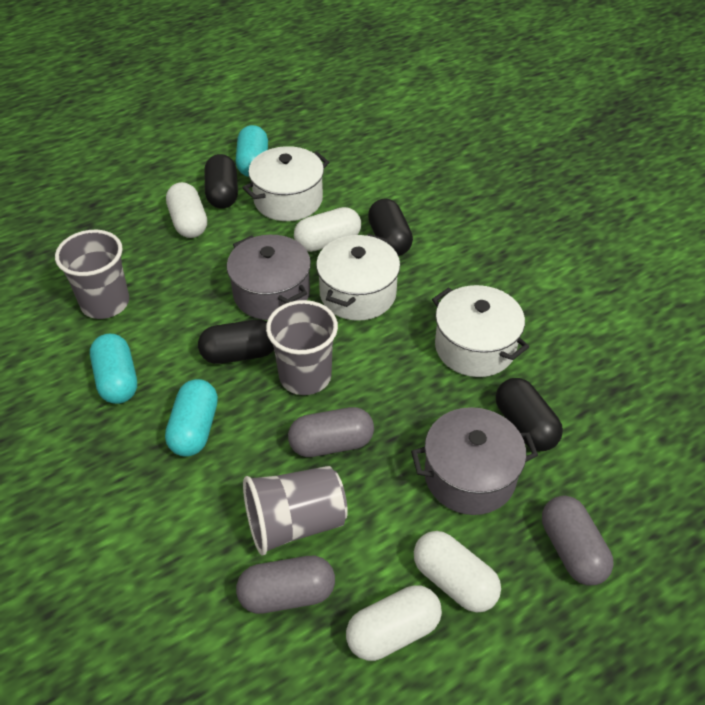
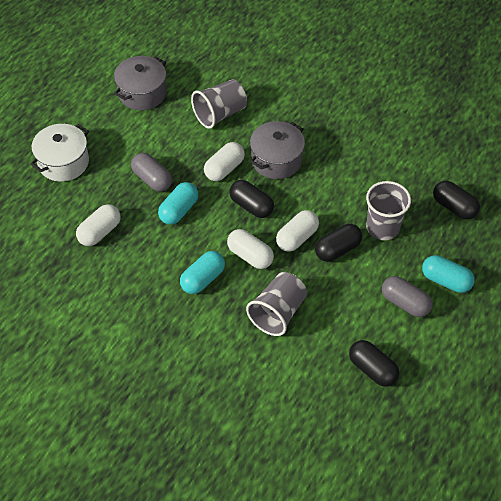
grey capsule: [236,556,335,614] [288,407,374,457] [542,496,614,586] = 3 -> [131,153,172,192] [382,276,433,317] = 2
white pot: [242,146,329,221] [316,234,400,321] [432,285,529,377] = 3 -> [30,124,89,182] = 1

